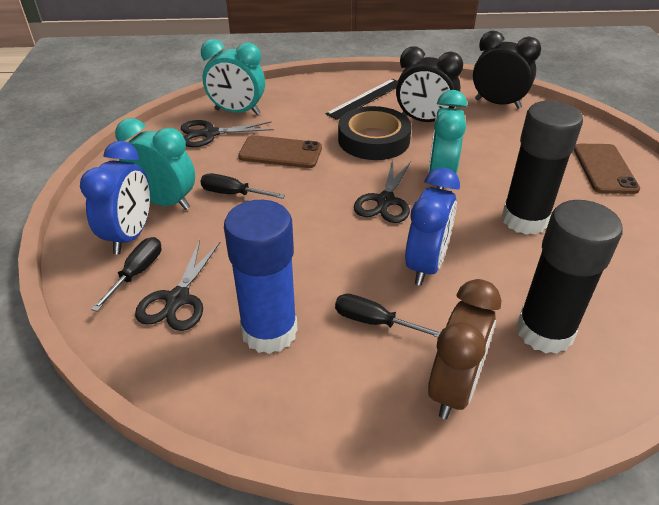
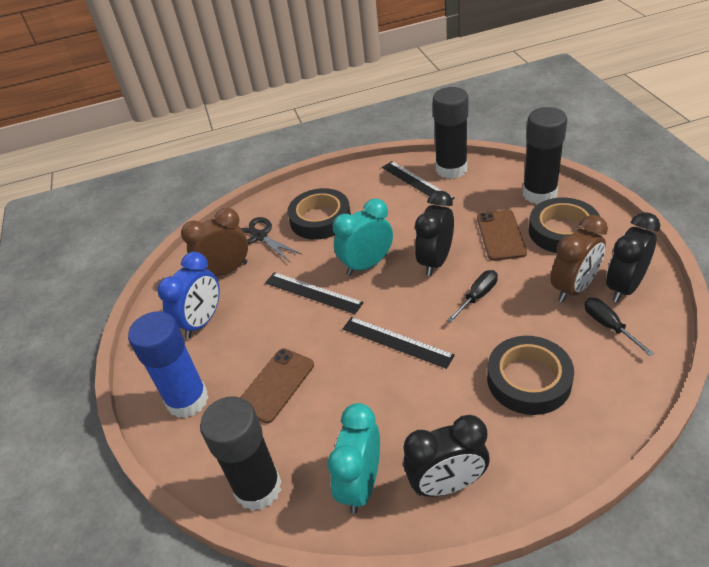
black clock: [396,46,463,122] [473,31,541,109] = 2 -> [403,415,490,497] [415,191,454,276] [606,212,660,303] = 3
black glue stick: [502,101,583,235] [516,200,623,354] = 2 -> [200,396,282,511] [433,87,468,179] [523,107,567,204] = 3
black ruler: [325,79,398,120] = 1 -> [265,272,364,314] [343,317,455,369] [382,161,455,200] = 3
black scissors: [135,240,221,331] [181,120,274,147] [354,160,411,223] = 3 -> [241,217,302,262] = 1
black screwdriver: [91,237,161,312] [200,173,285,199] [335,294,441,337] = 3 -> [447,270,498,323] [584,298,654,356] = 2
black tape: [338,106,411,160] = 1 -> [287,188,351,240] [487,336,574,415] [529,198,600,253] = 3
blue clock: [80,141,150,254] [405,168,460,285] = 2 -> [157,252,220,339] = 1
brown clock: [428,279,502,419] = 1 -> [181,208,248,276] [551,215,608,302] = 2
turquoise clock: [115,118,195,210] [201,39,265,115] [428,90,467,190] = 3 -> [327,403,380,514] [333,198,393,276] = 2

